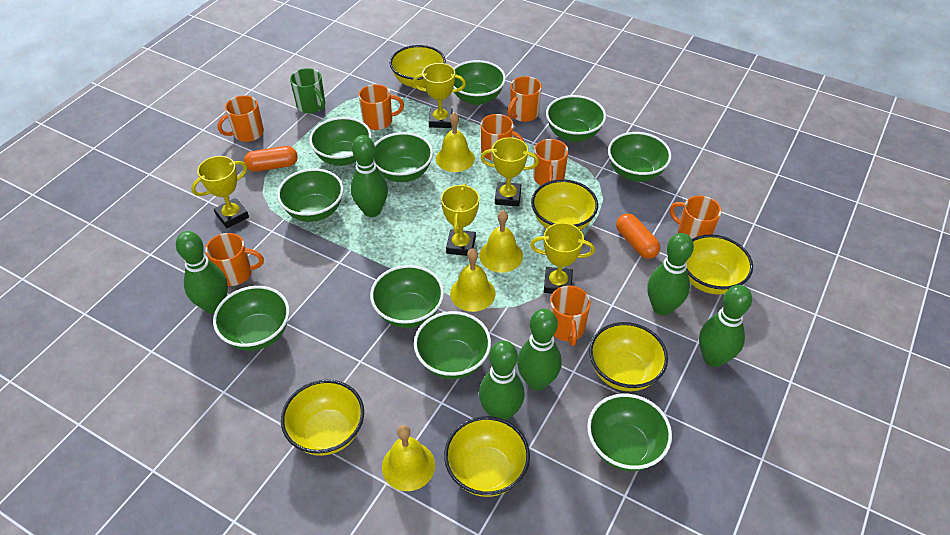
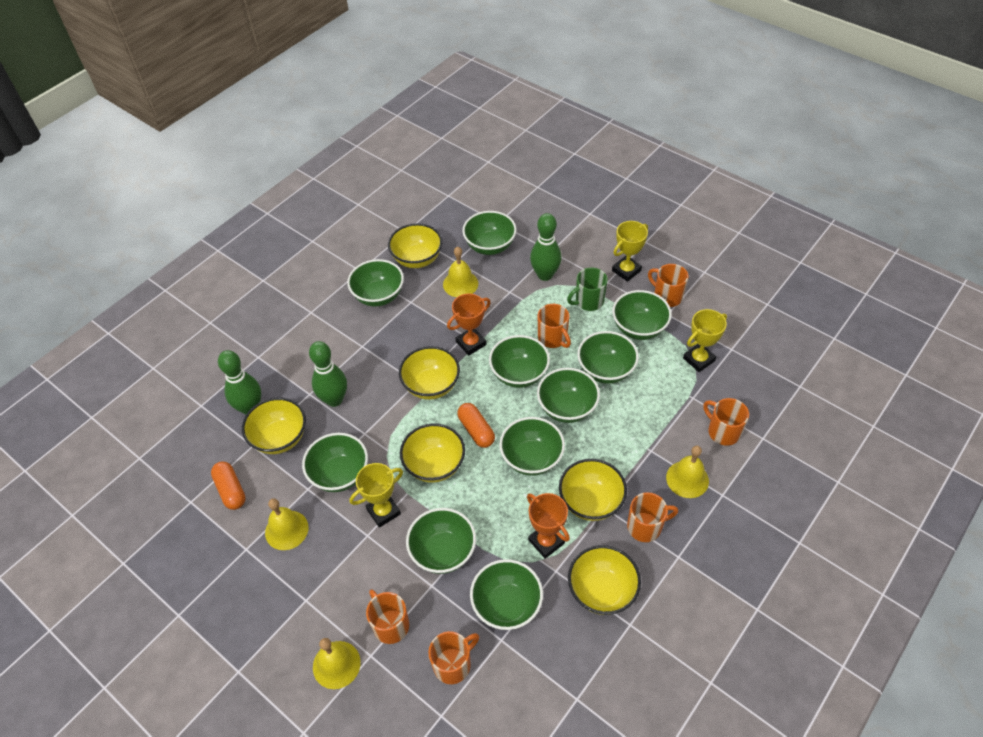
green bowling pin: [176,231,228,314] [351,135,388,217] [479,341,525,421] [517,309,562,391] [647,233,694,316] [699,285,752,367] = 6 -> [218,350,261,415] [309,341,347,407] [530,213,562,281] = 3
orange mug: [205,233,264,286] [217,95,264,142] [359,84,404,130] [481,114,524,161] [507,76,542,122] [533,139,569,185] [549,285,591,346] [670,196,722,239] = 8 -> [366,589,409,644] [428,631,479,684] [538,304,571,348] [627,492,678,542] [648,264,689,307] [703,398,749,446] = 6
orange trophy: none = 0 -> [447,293,491,355] [527,493,570,559] = 2
yellow trophy: [191,156,249,228] [413,63,466,128] [441,183,479,256] [481,137,539,207] [530,223,595,294] = 5 -> [350,463,403,528] [612,221,648,282] [683,309,727,372] = 3

